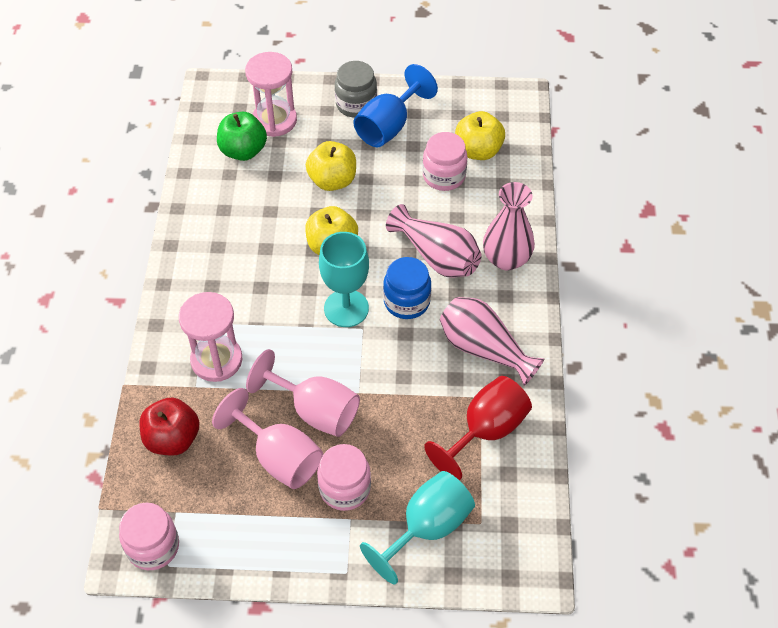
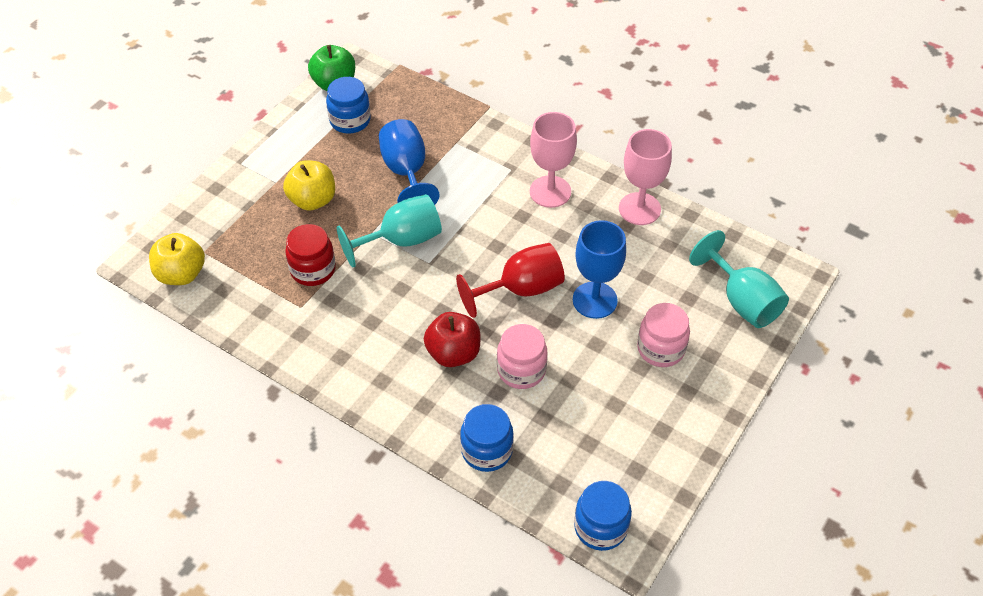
blue goblet: [353,64,438,147] = 1 -> [379,119,439,205] [573,220,626,319] = 2
blue jar: [383,257,431,319] = 1 -> [326,77,371,134] [460,404,514,472] [574,481,632,551] = 3
grey jar: [335,61,377,118] = 1 -> none = 0
pink hourglass: [179,292,242,382] [245,52,297,137] = 2 -> none = 0
pink jar: [119,503,179,570] [317,444,371,511] [422,132,468,191] = 3 -> [497,324,548,389] [637,303,690,367] = 2
pink vase: [386,204,482,278] [440,297,544,386] [483,182,535,270] = 3 -> none = 0
red jar: none = 0 -> [285,224,336,286] = 1
yellow apple: [305,206,358,255] [306,141,356,191] [455,111,505,160] = 3 -> [149,233,205,285] [283,160,335,211] = 2

